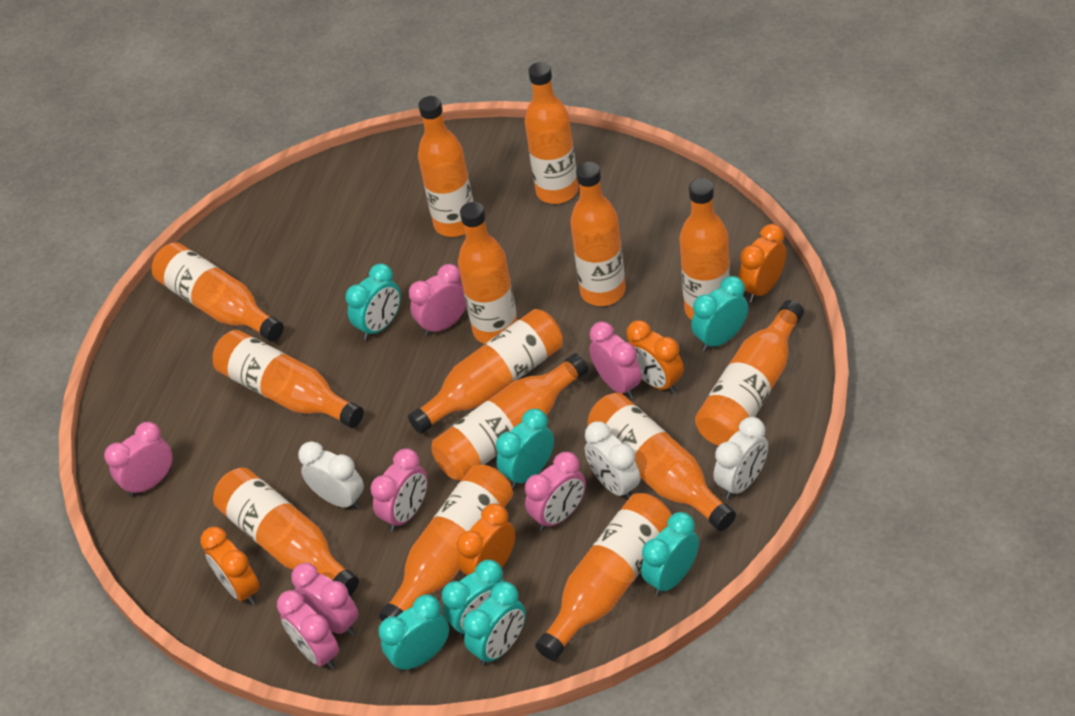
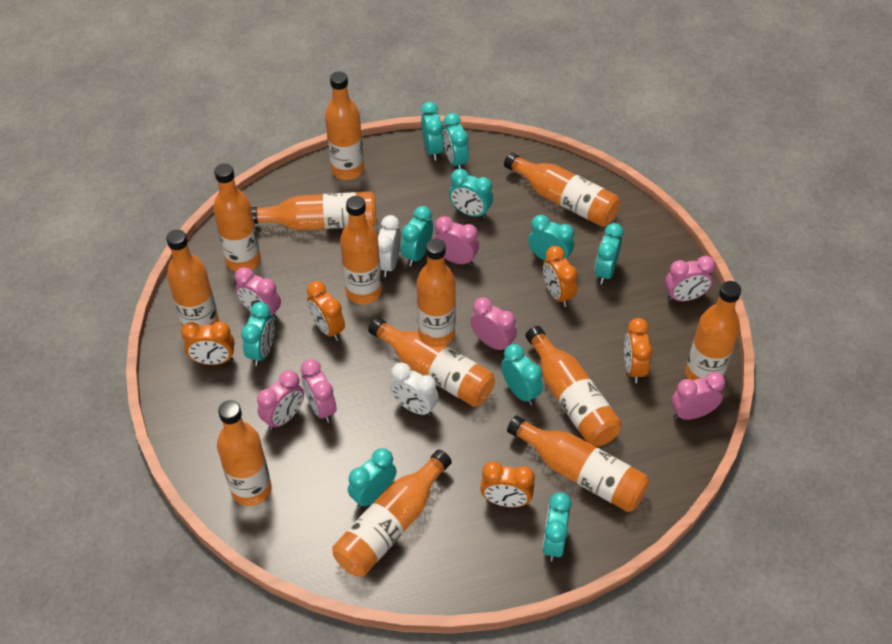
orange bottle: [152,242,284,341] [213,330,364,428] [213,467,359,596] [379,465,513,621] [408,309,563,434] [418,96,474,237] [431,353,588,481] [458,202,517,344] [525,62,578,204] [535,493,672,661] [570,162,626,306] [587,393,736,531] [680,178,730,320] [695,300,804,446] = 14 -> [166,229,219,328] [213,163,261,271] [217,400,271,506] [251,192,376,230] [325,72,364,180] [332,450,452,577] [340,196,382,304] [368,317,495,407] [417,239,456,345] [504,152,620,227] [507,415,649,512] [525,326,622,447] [685,281,741,380] = 13
orange clock: [200,527,260,605] [457,503,515,575] [626,320,684,394] [739,224,787,303] = 4 -> [181,322,234,365] [307,281,345,341] [480,461,535,507] [543,246,578,307] [624,318,653,383] = 5
turquoise clock: [346,263,401,340] [378,594,449,672] [442,559,505,637] [463,582,526,666] [496,409,554,489] [641,512,699,596] [691,276,748,351] = 7 -> [241,302,274,366] [348,448,397,508] [401,206,433,266] [421,102,444,161] [443,113,469,169] [449,169,493,219] [501,344,543,405] [528,215,574,261] [542,492,572,561] [594,223,623,285] = 10
white clock: [298,441,364,509] [585,421,640,500] [714,417,768,499] = 3 -> [378,215,401,277] [390,362,439,416] = 2

